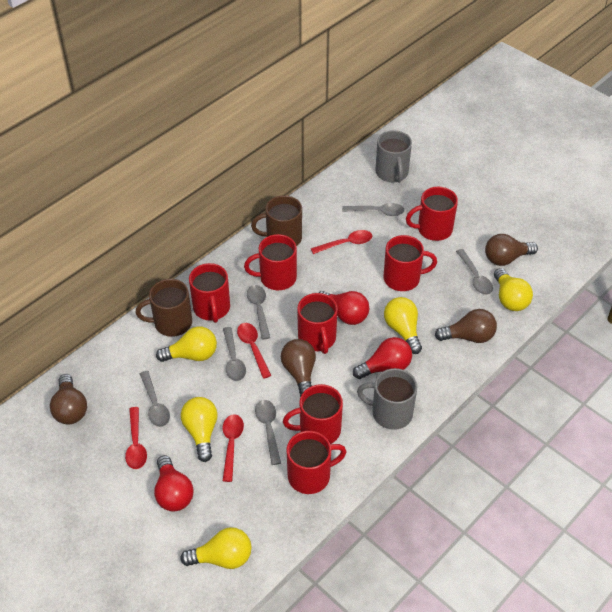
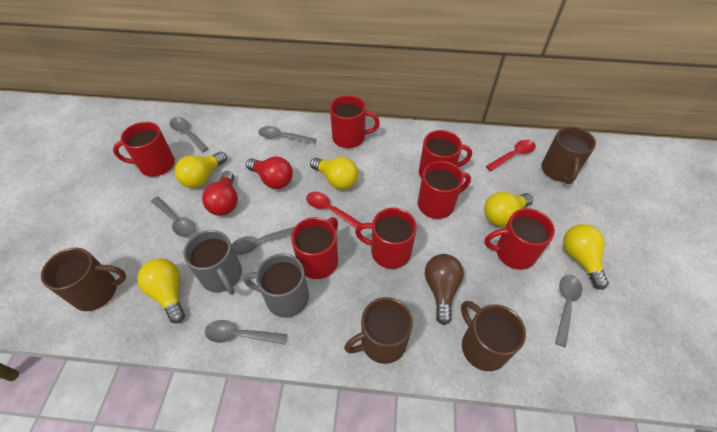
brown light bulb: [50,374,87,424] [281,339,316,397] [435,309,497,343] [485,234,538,266] = 4 -> [425,254,464,325] = 1
brown mug: [135,279,192,337] [251,195,302,246] = 2 -> [41,248,126,311] [344,297,413,364] [461,301,526,371] [541,126,596,184] = 4
red light bulb: [154,455,194,512] [319,291,369,325] [353,337,412,379] = 3 -> [202,171,238,216] [246,157,293,189] = 2
red spoon: [125,407,147,469] [223,414,244,482] [237,323,271,379] [311,230,372,254] = 4 -> [306,192,362,228] [486,140,536,171] = 2

